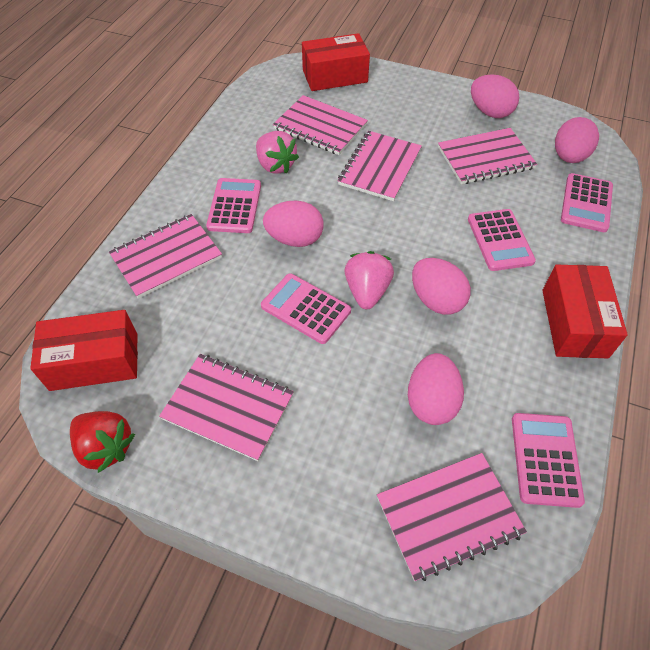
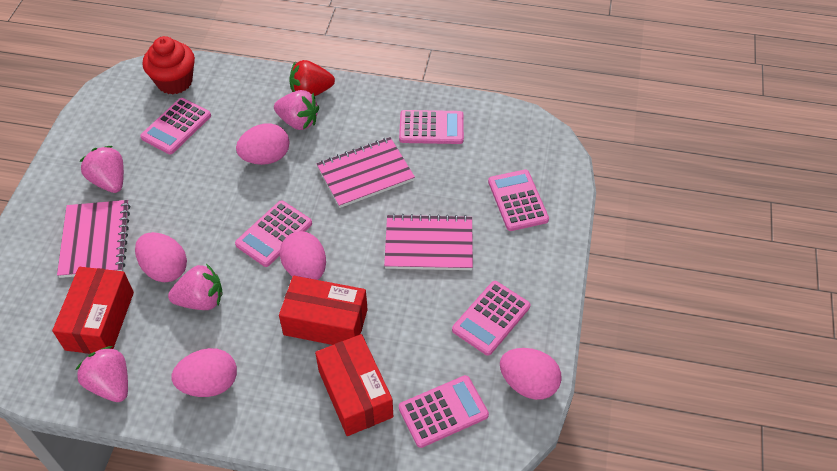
pink calculator: [206,178,261,233] [261,273,351,344] [468,209,536,271] [512,413,585,508] [561,173,613,232] = 5 -> [140,98,211,154] [235,201,312,267] [399,110,464,144] [399,375,489,448] [452,281,530,356] [488,169,549,231] = 6
pink notebook: [109,214,222,299] [159,354,294,461] [273,95,368,155] [338,131,422,201] [377,453,527,581] [438,128,537,184] = 6 -> [57,200,130,278] [316,137,415,208] [384,214,473,270] = 3
pink strawberry: [256,131,299,174] [344,251,394,309] = 2 -> [76,346,128,402] [80,146,124,193] [168,264,223,310] [274,90,319,130] = 4
red cupcake: none = 0 -> [143,36,195,95] = 1

